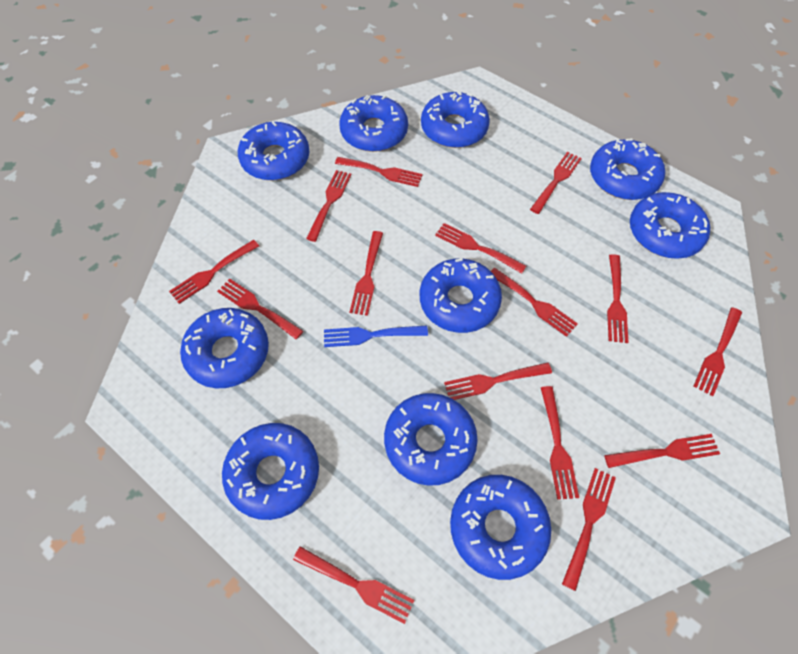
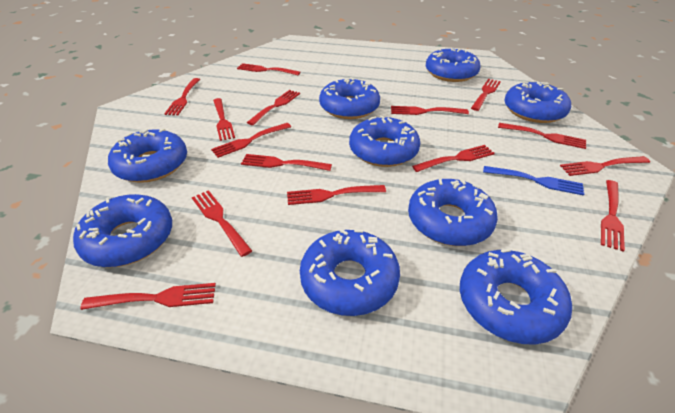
blue donut: [180,308,269,388] [222,423,319,520] [238,121,309,180] [339,95,408,152] [384,393,478,486] [420,258,502,333] [421,91,490,148] [450,475,551,580] [590,138,665,200] [630,192,710,259] = 10 -> [73,194,172,267] [108,128,187,183] [300,229,400,316] [319,77,380,119] [349,115,420,167] [408,179,498,246] [426,48,480,82] [460,248,572,345] [505,81,571,123] = 9

